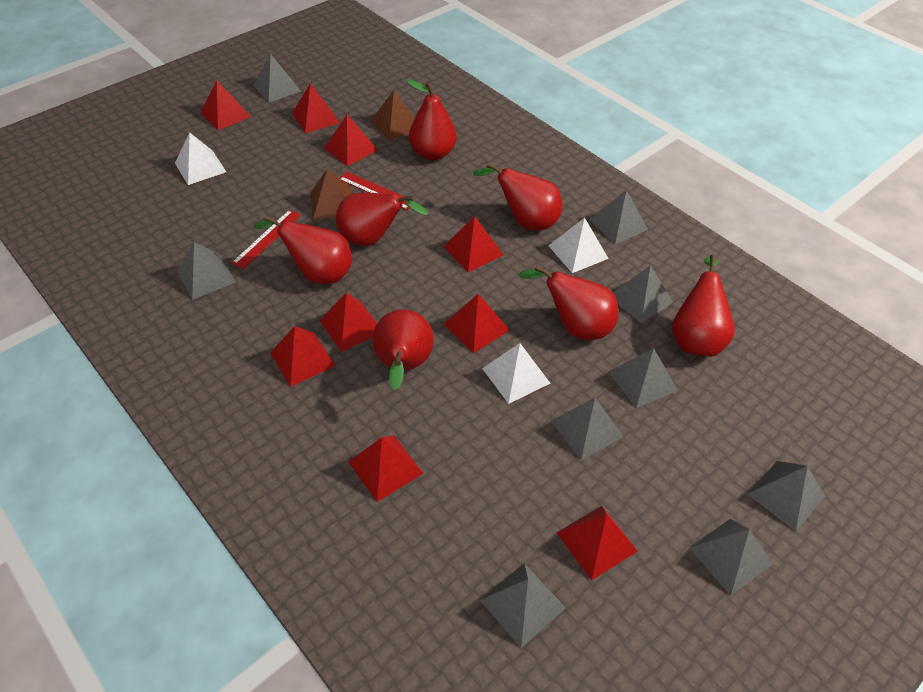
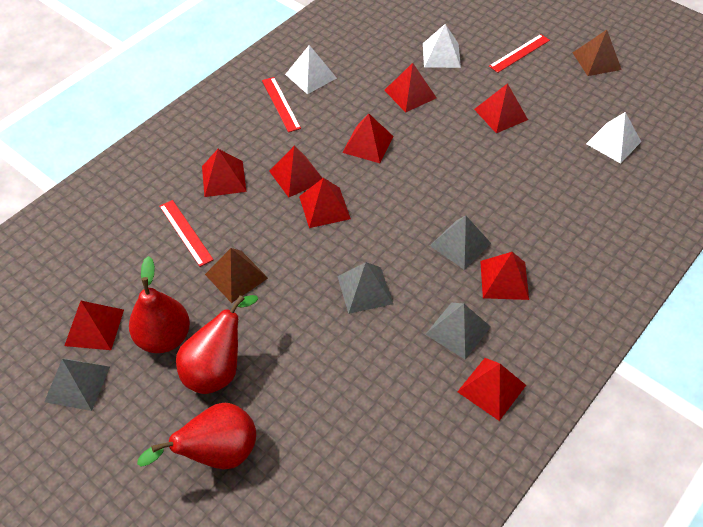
grey pyramid: [177,242,236,300] [254,54,301,103] [480,563,566,648] [551,398,623,460] [589,190,648,245] [608,348,678,408] [613,265,673,324] [689,519,773,595] [747,461,825,531] = 9 -> [44,359,110,411] [337,262,393,314] [425,303,491,360] [430,215,491,270] = 4
red pear: [253,215,352,284] [336,193,429,246] [372,310,434,391] [406,79,457,160] [473,162,562,230] [519,265,618,340] [672,254,735,357] = 7 -> [129,256,190,353] [137,403,256,470] [176,295,258,394] = 3
red ruler: [232,210,301,269] [339,172,410,210] = 2 -> [159,200,214,267] [262,77,301,132] [489,34,550,73] = 3

